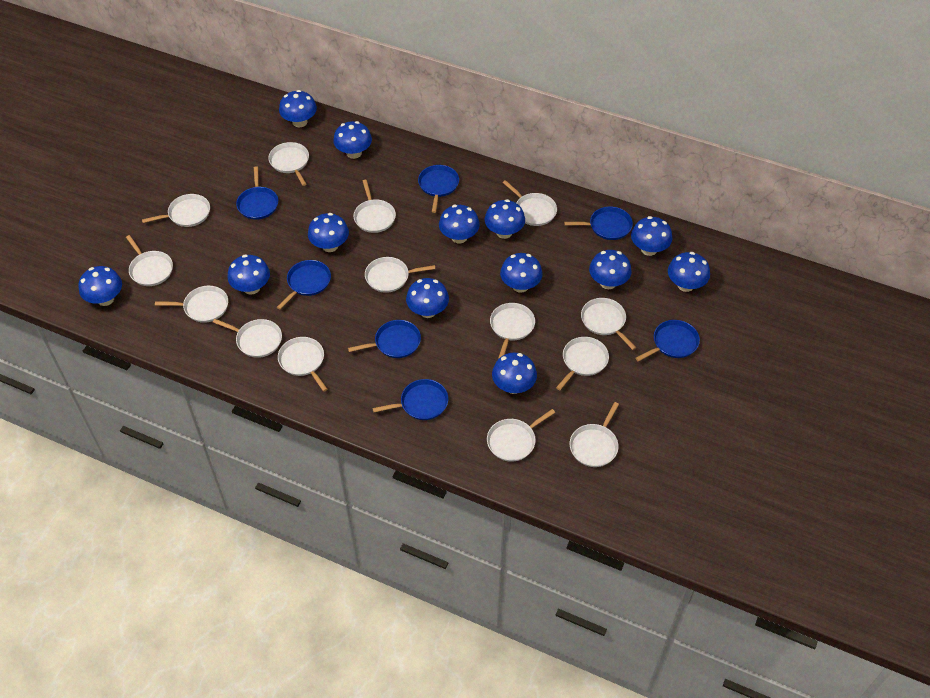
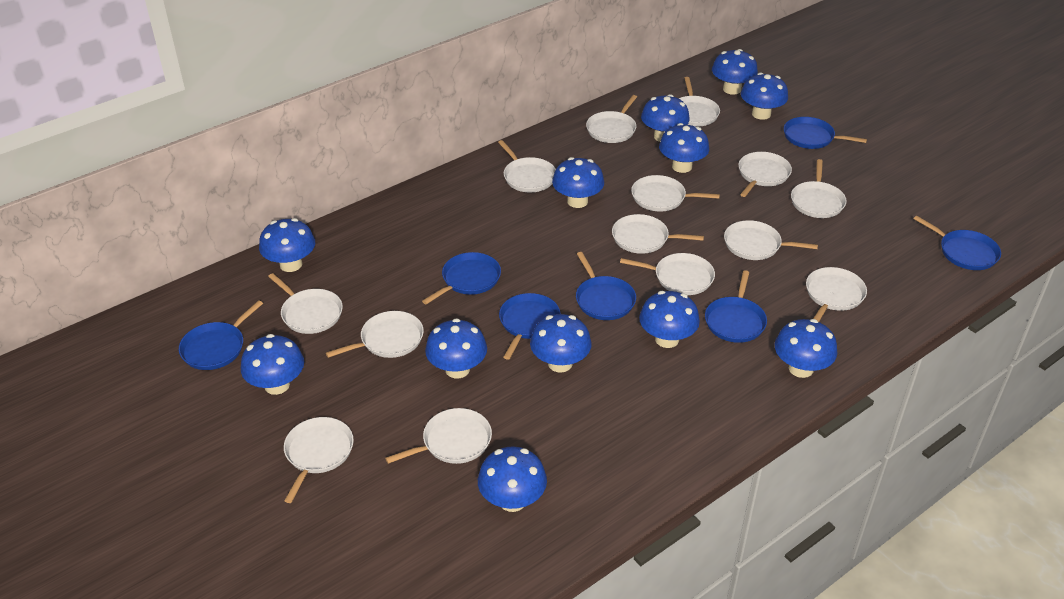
blue mushroom: [79,266,122,306] [227,254,270,295] [279,90,317,128] [308,213,349,252] [333,121,372,159] [406,278,449,318] [439,205,480,243] [485,199,525,239] [492,353,537,394] [500,253,543,293] [589,250,632,289] [631,216,673,256] [668,252,710,292] = 13 -> [241,334,304,395] [259,218,315,272] [425,318,487,378] [478,447,547,512] [530,314,592,372] [552,157,604,208] [639,291,700,348] [641,94,690,142] [659,123,709,173] [712,49,758,95] [741,73,788,120] [774,319,837,378] = 12

